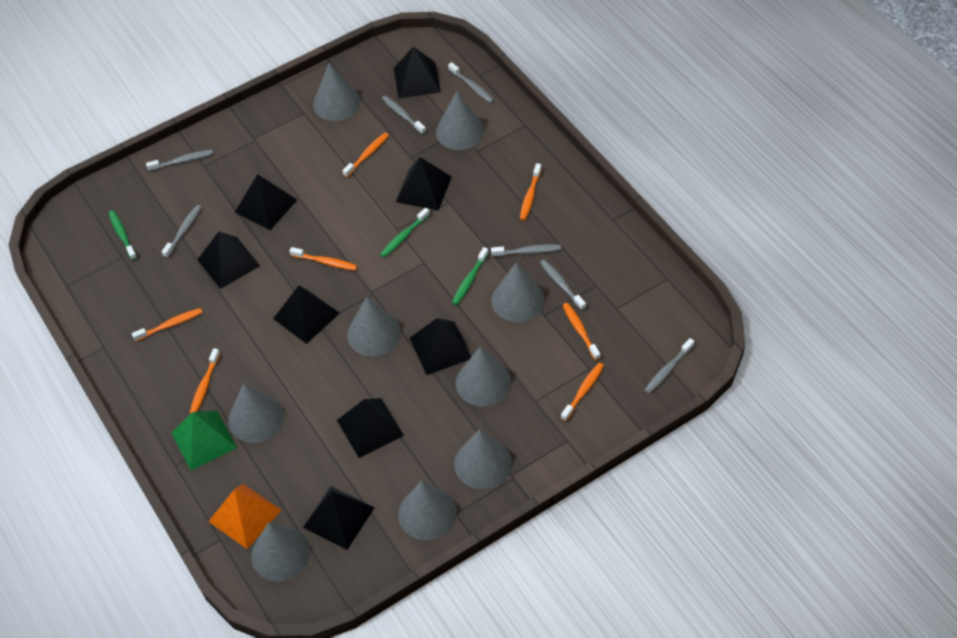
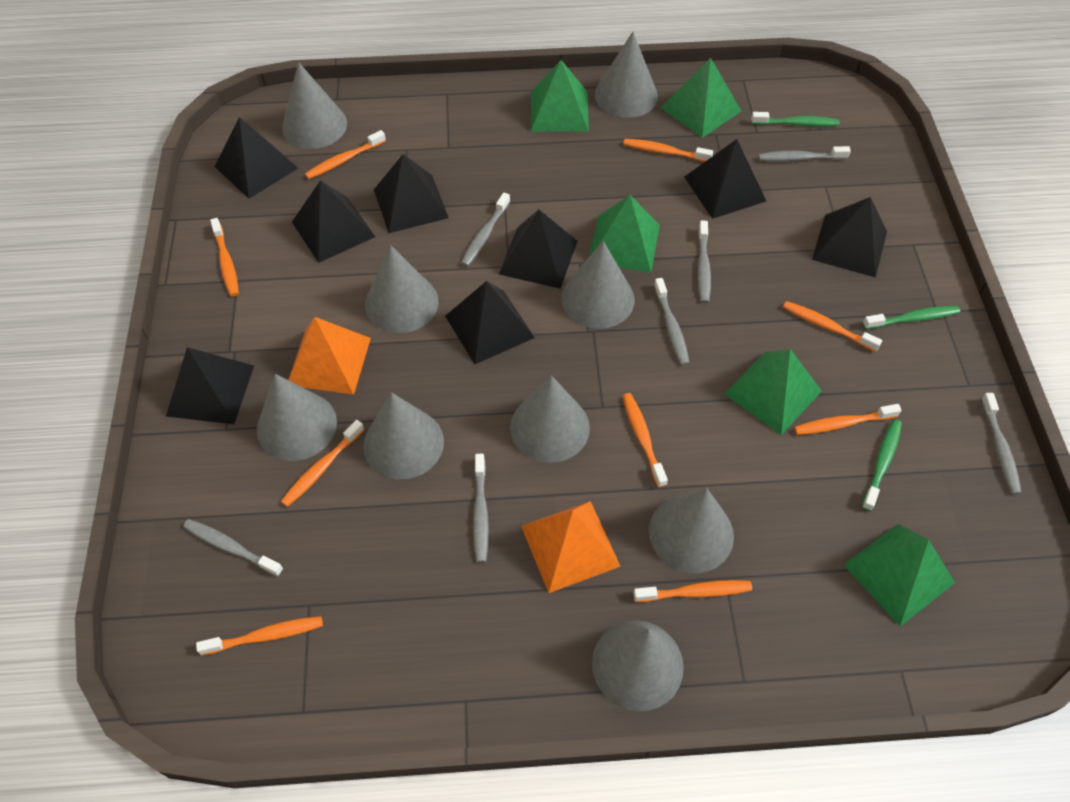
green pyramid: [172,410,237,471] = 1 -> [531,60,589,132] [589,195,660,273] [661,58,741,138] [724,349,822,435] [843,524,955,626] = 5
orange pyramid: [208,484,281,549] = 1 -> [288,317,371,395] [521,501,621,593] = 2
orange toothbrush: [132,308,203,341] [189,348,220,414] [290,247,357,271] [342,133,389,177] [520,163,541,221] [561,363,604,421] [562,303,601,360] = 7 -> [196,616,323,656] [210,218,239,297] [281,420,364,507] [305,130,386,179] [622,393,668,488] [623,139,713,162] [633,580,752,602] [783,301,882,352] [794,404,902,435] = 9

